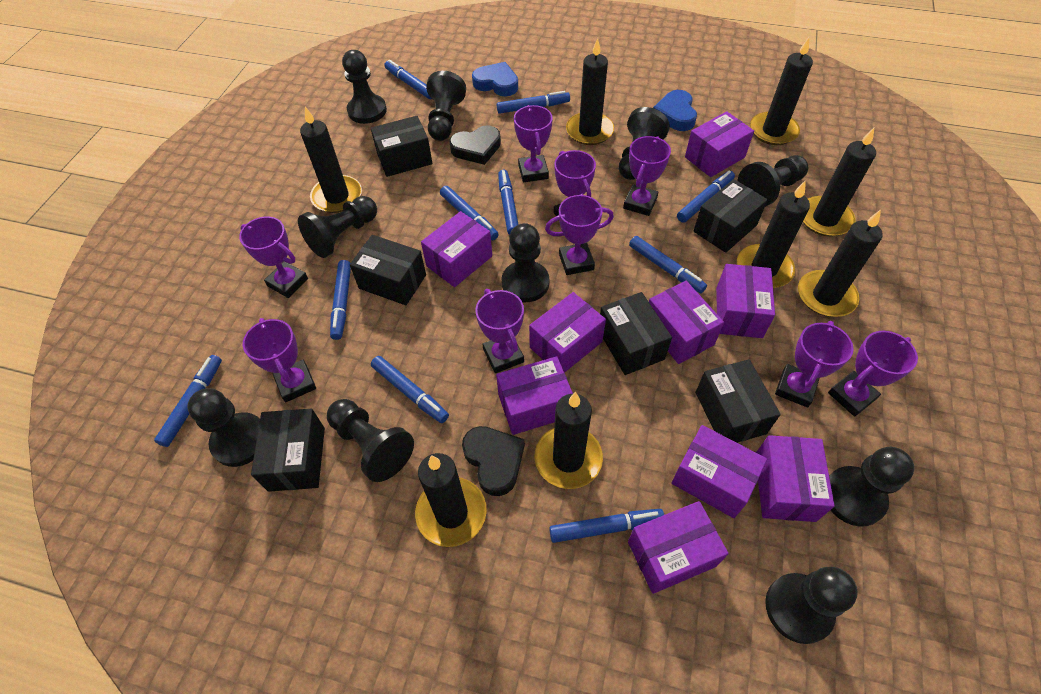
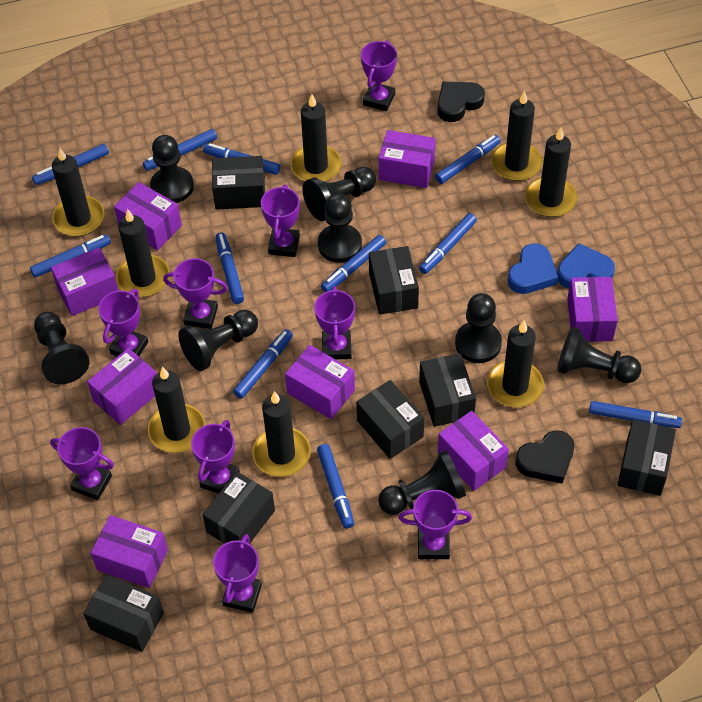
black box: [251,409,325,492] [350,235,426,305] [371,116,433,177] [600,292,672,375] [694,179,768,253] [695,359,781,443] = 6 -> [83,574,164,652] [202,472,275,544] [212,156,265,210] [356,380,424,459] [369,246,419,315] [419,353,476,427] [618,419,676,496] = 7
black pawn: [187,388,260,467] [298,196,377,258] [327,399,414,482] [342,50,387,124] [426,71,466,141] [501,223,549,302] [619,107,670,180] [737,155,808,207] [765,567,858,644] [829,447,915,527] = 10 -> [34,312,89,385] [150,135,194,203] [179,310,258,371] [303,167,376,221] [318,193,362,263] [378,450,466,515] [455,293,502,363] [557,327,641,383] = 8
blue marker: [154,355,222,447] [330,260,351,340] [371,356,449,423] [384,60,432,99] [440,186,499,240] [497,91,570,114] [498,170,519,235] [549,509,664,543] [629,236,707,293] [677,171,735,223] = 10 -> [30,235,111,278] [32,144,109,185] [143,129,217,171] [203,143,280,175] [215,232,244,304] [233,329,293,399] [317,444,354,529] [321,235,386,292] [419,213,477,274] [435,135,501,184] [589,401,682,428] = 11
purple box: [421,211,492,287] [496,356,573,435] [529,292,606,373] [628,501,729,594] [649,281,724,364] [671,425,767,518] [685,111,754,177] [716,264,775,338] [756,435,835,522] = 9 -> [51,248,119,316] [87,348,157,425] [91,515,168,588] [114,182,182,250] [285,345,355,419] [379,130,436,188] [438,411,509,491] [567,277,618,342] = 8

